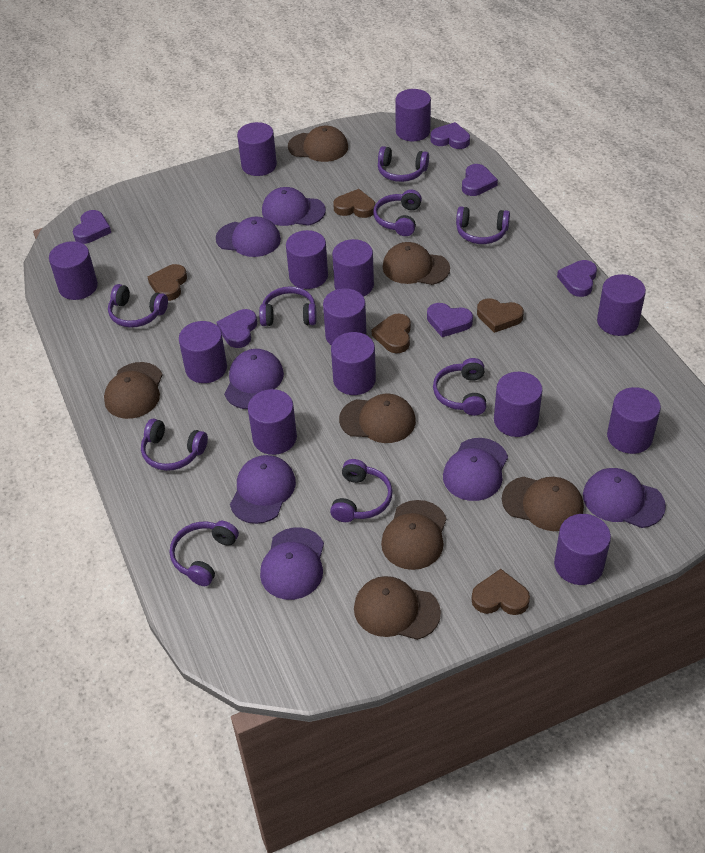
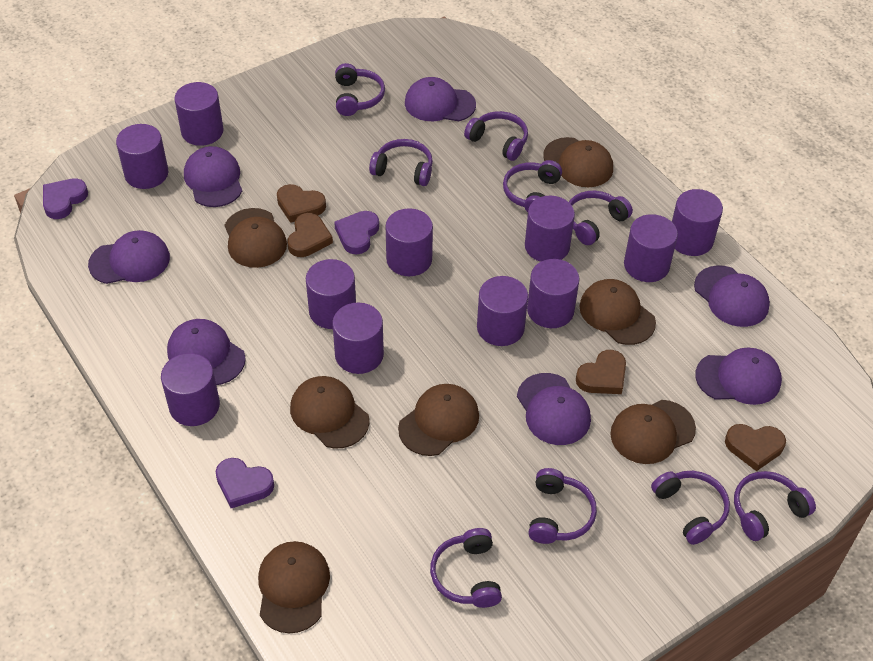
brown heart: [148,264,187,301] [333,189,375,218] [372,314,411,353] [471,569,530,615] [477,298,524,333] = 5 -> [277,184,326,223] [287,213,333,257] [576,350,626,394] [725,424,786,471] = 4
purple cylinder: [49,241,98,300] [179,321,227,383] [237,122,277,176] [248,389,297,455] [286,230,328,289] [323,288,367,345] [331,332,376,395] [332,239,374,297] [395,89,431,141] [494,372,543,437] [554,514,611,585] [597,274,646,336] [607,387,661,454] = 13 -> [116,124,168,189] [161,353,220,426] [174,82,224,146] [306,259,356,329] [332,303,384,374] [386,208,433,276] [477,276,528,346] [525,196,575,262] [527,259,580,328] [624,214,678,282] [672,189,723,256] = 11
purple heart: [73,210,111,244] [216,309,257,348] [427,303,473,337] [430,122,470,149] [462,164,498,196] [557,260,597,297] = 6 -> [43,178,88,219] [215,458,274,508] [334,211,379,254] = 3

